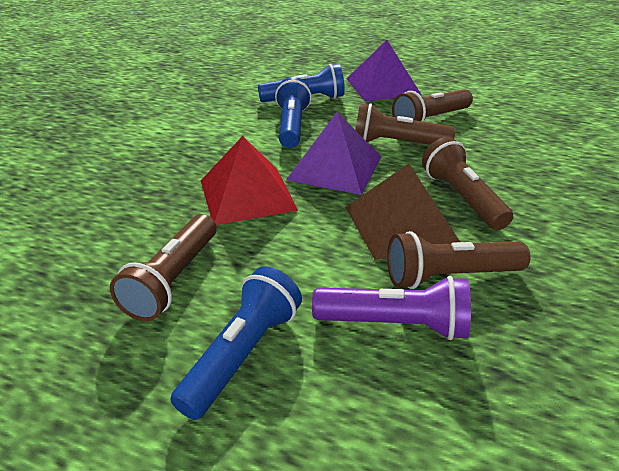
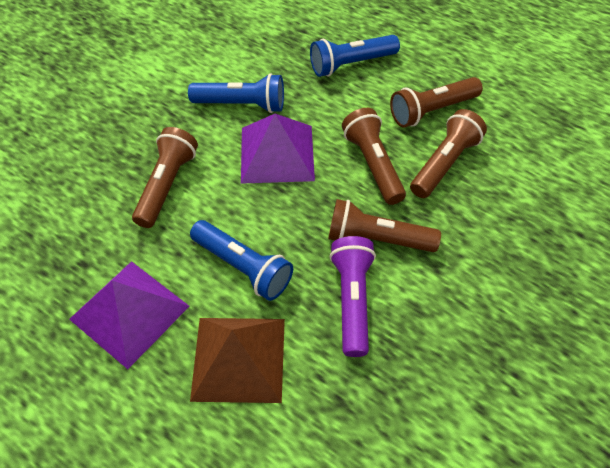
red pyramid: [201,136,298,225] = 1 -> none = 0

